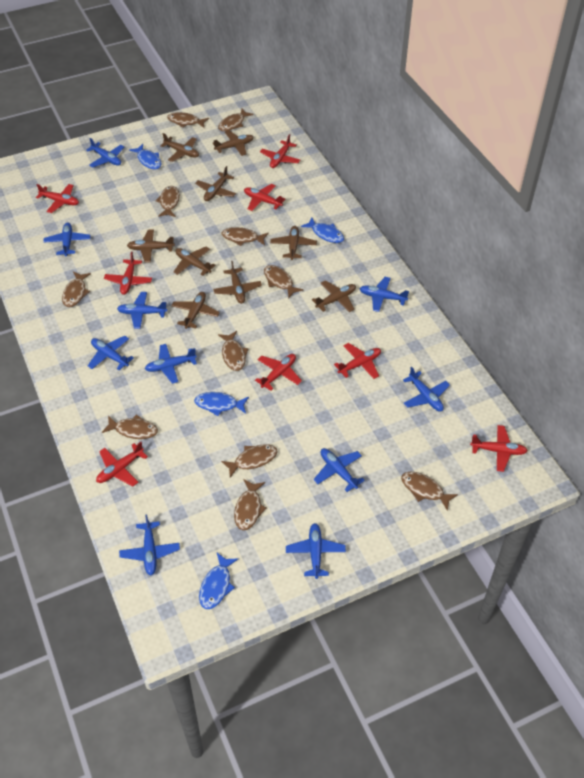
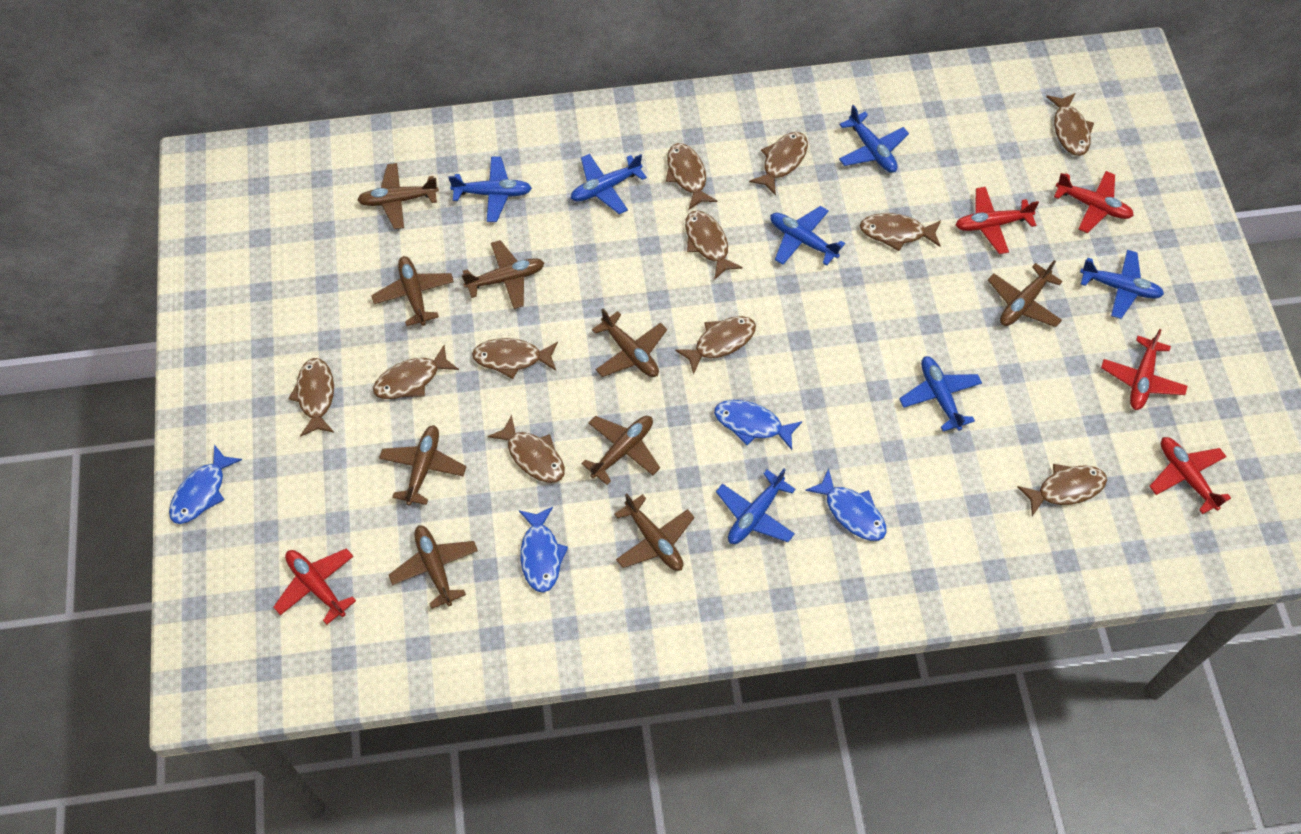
blue plane: [43,222,90,256] [86,138,124,168] [88,336,134,370] [117,292,167,329] [119,514,180,575] [145,344,197,384] [286,523,346,579] [314,448,365,492] [359,277,409,312] [403,367,450,411] = 10 -> [448,156,532,222] [571,154,647,214] [716,468,796,544] [770,206,845,266] [839,105,909,173] [899,356,982,431] [1080,250,1164,319] = 7
red plane: [36,184,79,213] [96,442,148,486] [104,252,152,295] [244,184,285,211] [255,354,302,391] [260,134,300,168] [334,343,381,379] [470,425,528,472] = 8 -> [274,548,356,625] [956,187,1039,254] [1054,171,1134,233] [1101,329,1188,410] [1149,437,1231,514] = 5

